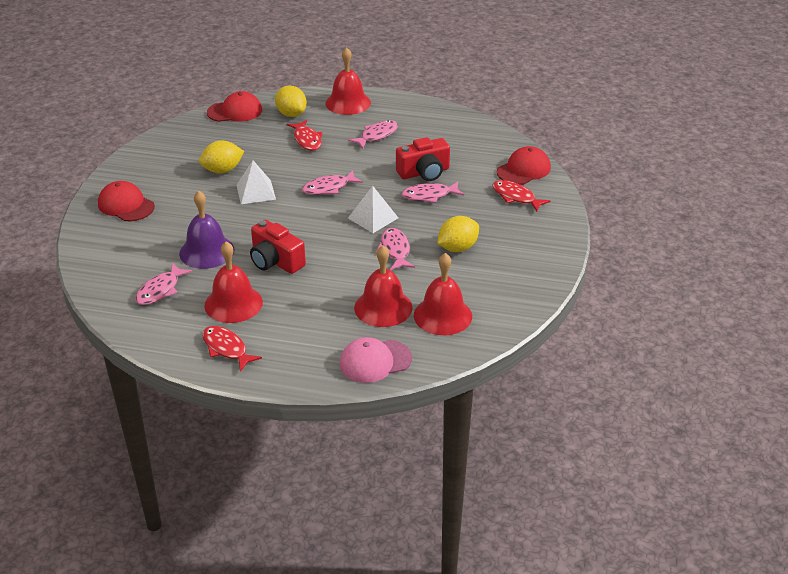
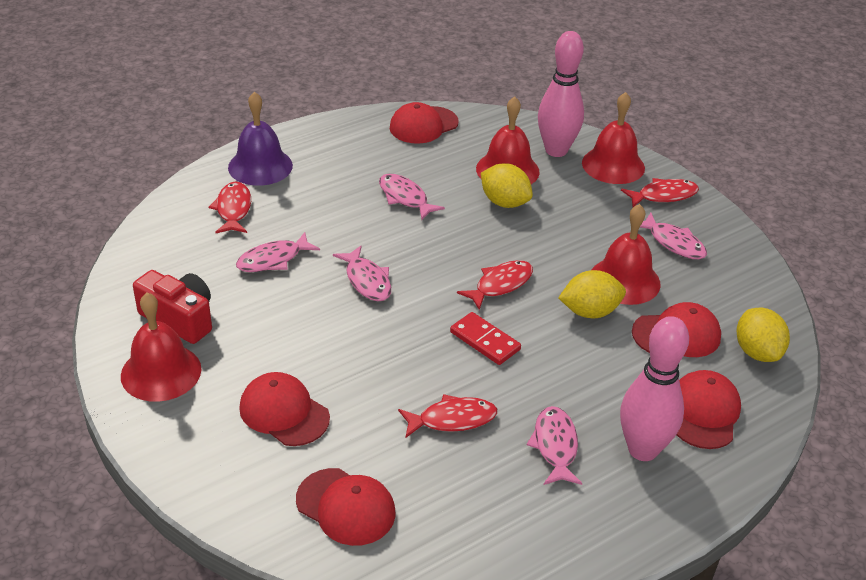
pink bowling pin: none = 0 -> [538,31,584,157] [620,316,689,461] = 2
pink cap: [339,337,412,383] = 1 -> none = 0
red camera: [250,220,306,274] [396,137,450,181] = 2 -> [133,270,212,344] = 1
red cap: [98,181,155,221] [207,91,262,122] [497,146,551,185] = 3 -> [239,372,330,446] [296,468,396,546] [390,102,459,144] [632,302,721,357] [677,370,741,449] = 5
red domino: none = 0 -> [450,312,521,365] = 1
red fish: [202,326,262,371] [287,120,323,151] [492,180,550,212] = 3 -> [209,181,251,233] [398,394,497,438] [457,260,533,310] [621,178,699,207] = 4
white pyramid: [236,161,276,204] [348,186,398,233] = 2 -> none = 0

